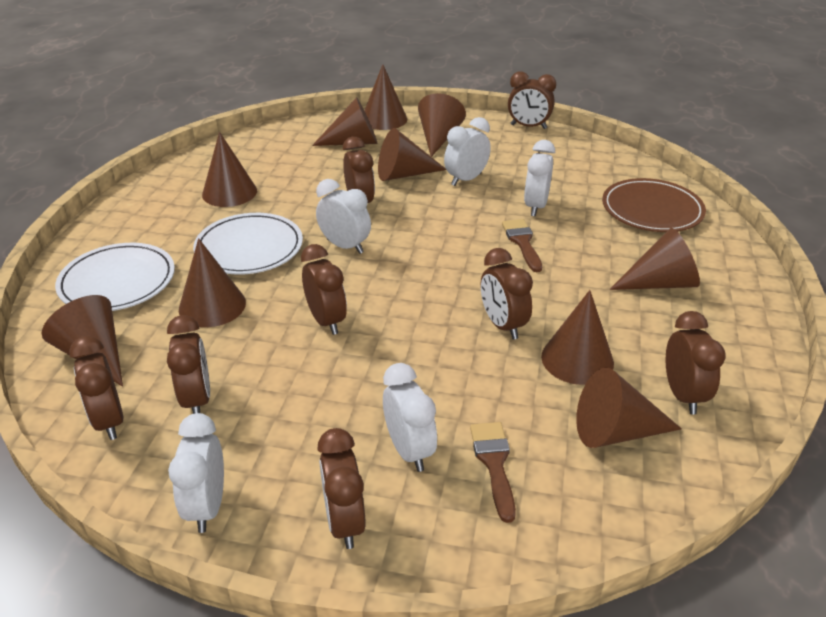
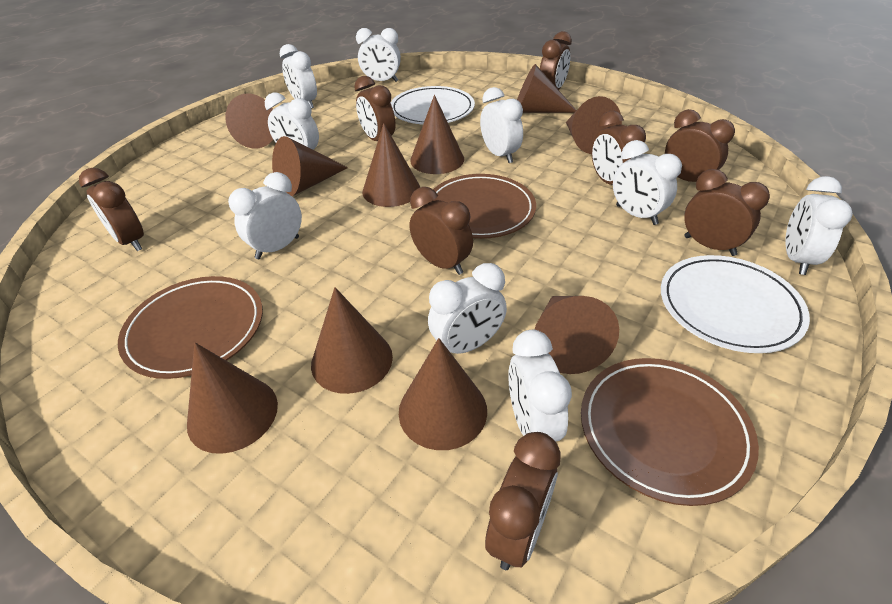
brown brush: [470,422,516,523] [502,219,542,272] = 2 -> none = 0
brown plate: [602,178,706,232] = 1 -> [118,276,263,379] [432,174,536,239] [581,358,759,506] = 3
white clock: [168,413,224,533] [316,179,371,254] [383,363,437,472] [444,117,491,186] [524,140,555,216] = 5 -> [228,172,302,259] [265,92,319,150] [280,44,317,109] [356,28,401,82] [428,263,507,354] [480,87,523,163] [508,330,572,442] [613,140,682,225] [785,176,853,275] = 9

